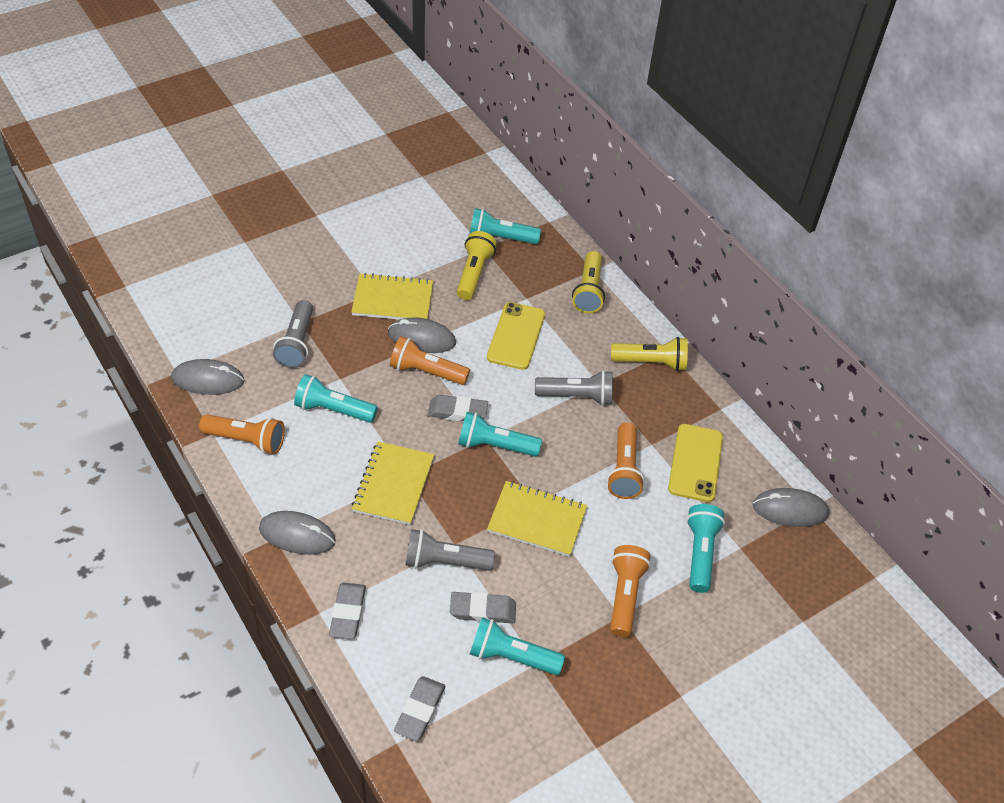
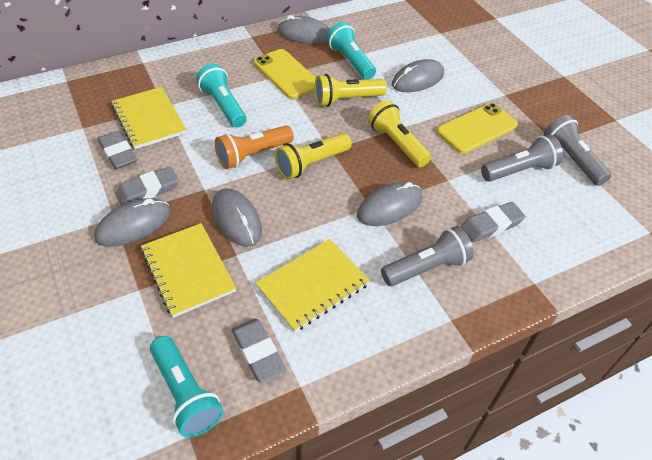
grey mouse: [172,359,244,395] [259,511,336,555] [388,317,456,353] [753,488,829,527] = 4 -> [94,198,171,247] [212,188,262,247] [277,15,330,44] [357,182,422,226] [392,59,444,92] = 5
orange flashlight: [199,414,285,454] [390,336,470,385] [607,422,645,499] [610,545,651,637] = 4 -> [215,125,294,169] = 1
turquoise flashlight: [294,374,378,423] [458,412,542,457] [470,208,541,244] [470,617,565,675] [686,504,725,593] = 5 -> [150,336,223,438] [196,64,246,128] [327,22,376,80] = 3

